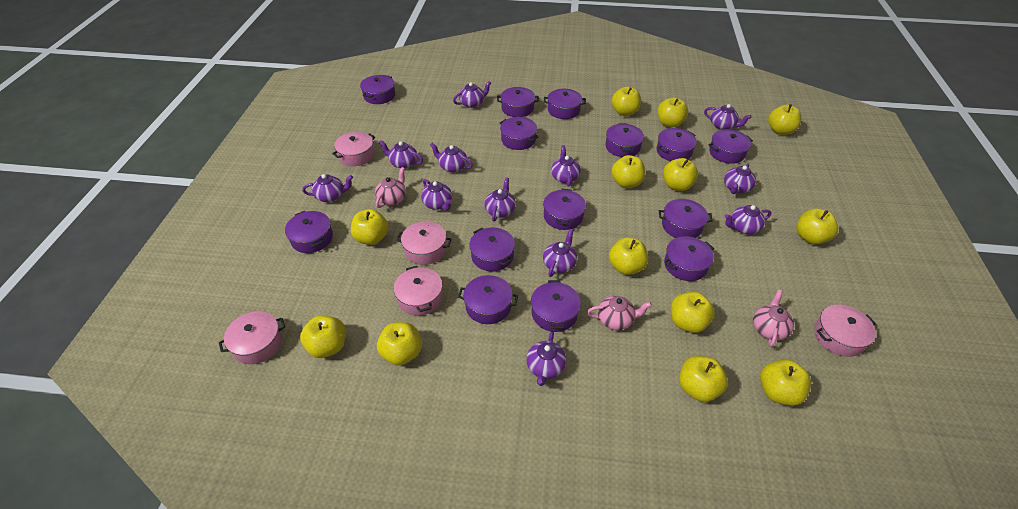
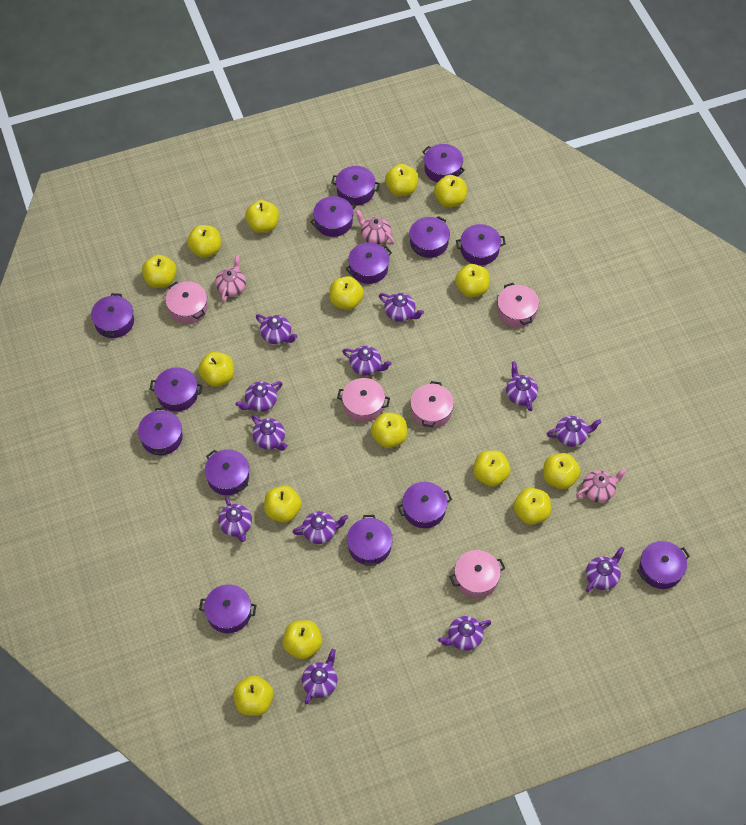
yellow apple: [300,315,345,358] [351,209,389,245] [377,322,422,365] [609,237,648,275] [611,155,645,188] [612,87,641,116] [657,98,688,128] [663,158,698,191] [671,292,715,333] [679,356,728,402] [760,359,811,406] [768,104,801,135] [797,209,838,244] = 13 -> [142,255,177,288] [187,225,221,258] [198,352,234,387] [233,675,274,716] [245,200,279,233] [264,485,302,523] [282,620,322,660] [329,276,364,310] [371,412,407,448] [385,164,418,196] [434,175,467,207] [455,264,490,297] [473,451,511,487] [513,488,551,525] [543,453,581,489] = 15

